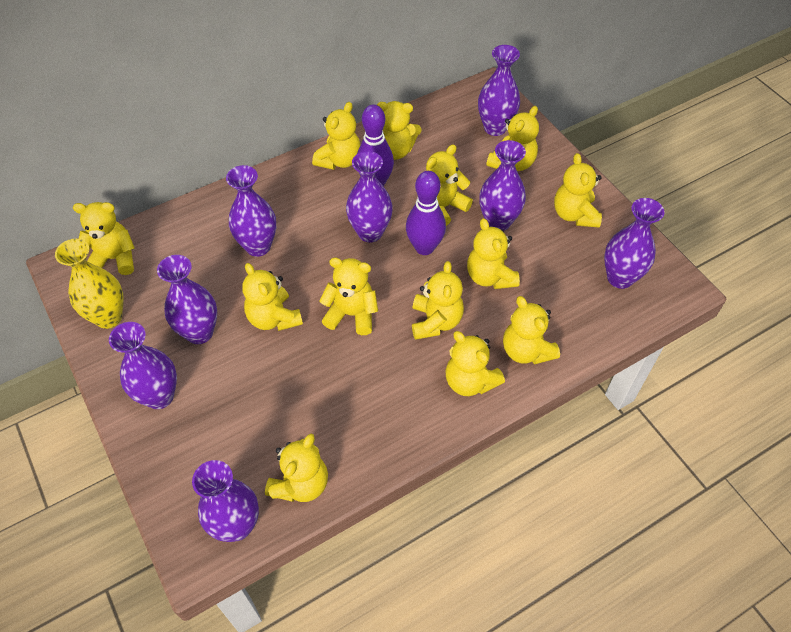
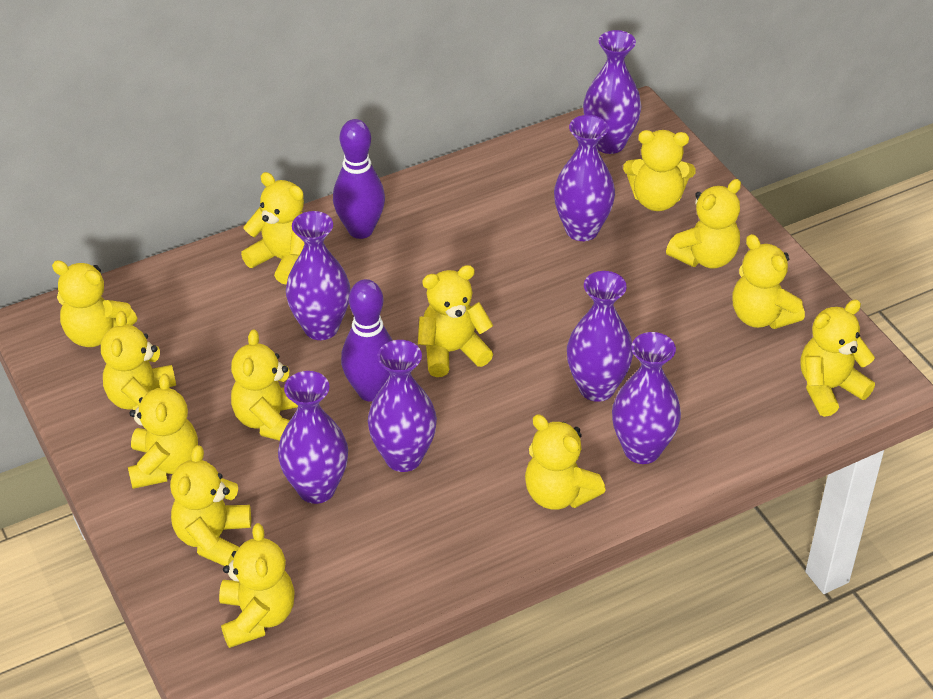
purple vase: [109,322,177,409] [157,255,217,344] [192,460,259,542] [226,165,276,257] [346,151,393,242] [478,45,520,136] [480,140,526,231] [604,198,664,289] = 8 -> [278,371,348,504] [286,211,350,340] [368,340,437,472] [554,115,615,241] [567,271,633,402] [583,30,642,154] [612,332,681,464] = 7
yellow vase: [55,239,124,329] = 1 -> none = 0

